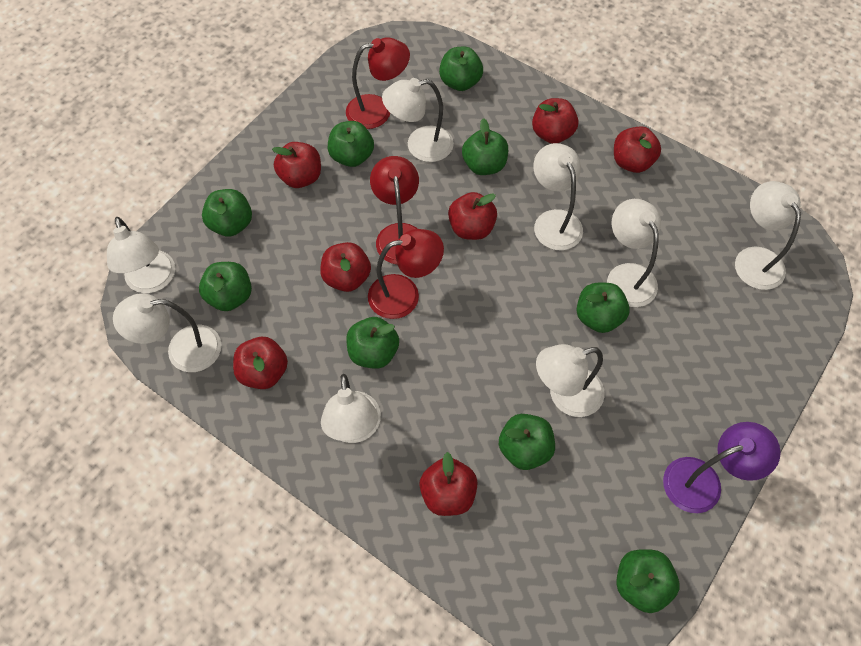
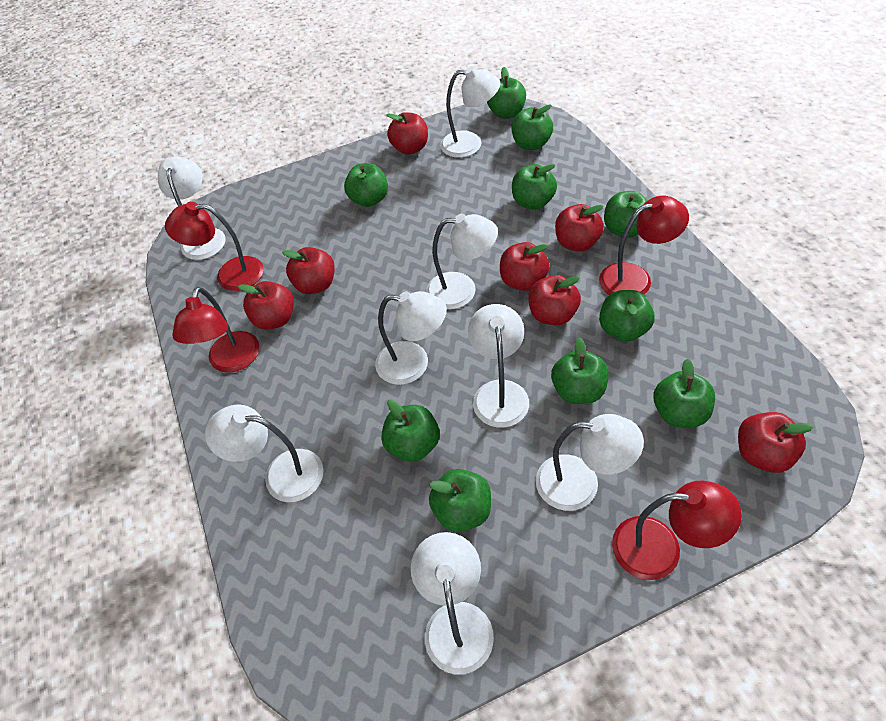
green apple: [199,262,252,311] [202,189,252,237] [328,121,374,167] [346,317,399,369] [439,47,483,91] [462,118,508,175] [499,414,555,470] [576,283,630,333] [616,549,679,613] = 9 -> [344,163,388,207] [381,399,440,462] [429,469,491,532] [487,67,526,119] [511,104,553,150] [512,164,557,209] [551,338,609,404] [599,290,655,342] [604,191,647,238] [653,358,715,427] = 10
purple lamp: [663,422,781,513] = 1 -> none = 0
red lamp: [346,37,410,129] [368,229,444,319] [370,156,419,265] = 3 -> [165,202,263,291] [172,287,259,373] [599,196,689,295] [612,481,742,580] = 4

